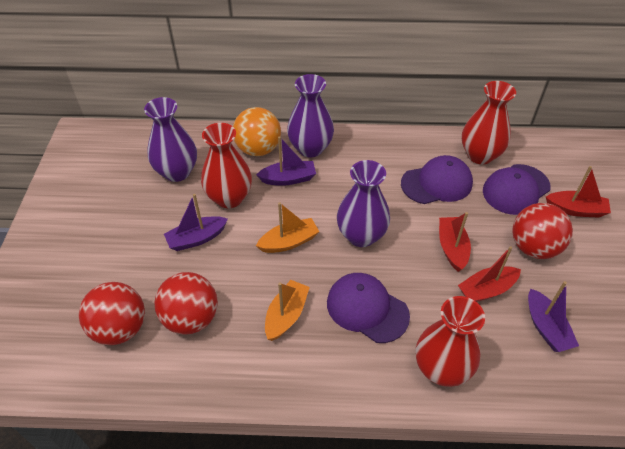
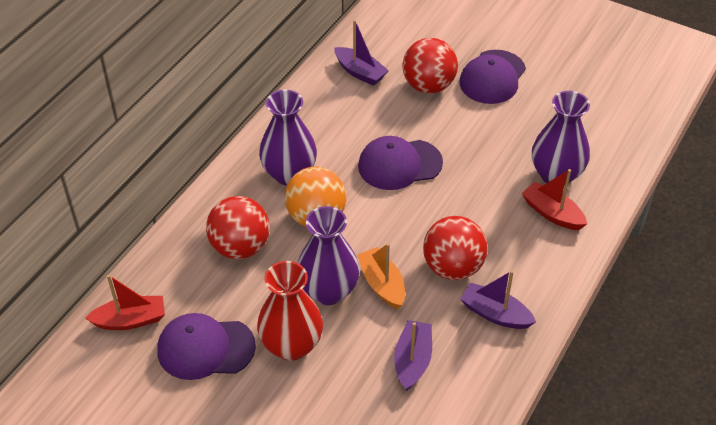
orange boat: [256,202,320,253] [265,280,310,341] = 2 -> [357,243,405,309] = 1
red boat: [439,212,471,272] [458,246,521,302] [546,166,611,218] = 3 -> [85,275,165,330] [522,169,587,230] = 2
red vase: [201,123,252,208] [416,296,485,387] [462,81,516,164] = 3 -> [257,261,323,361] = 1

